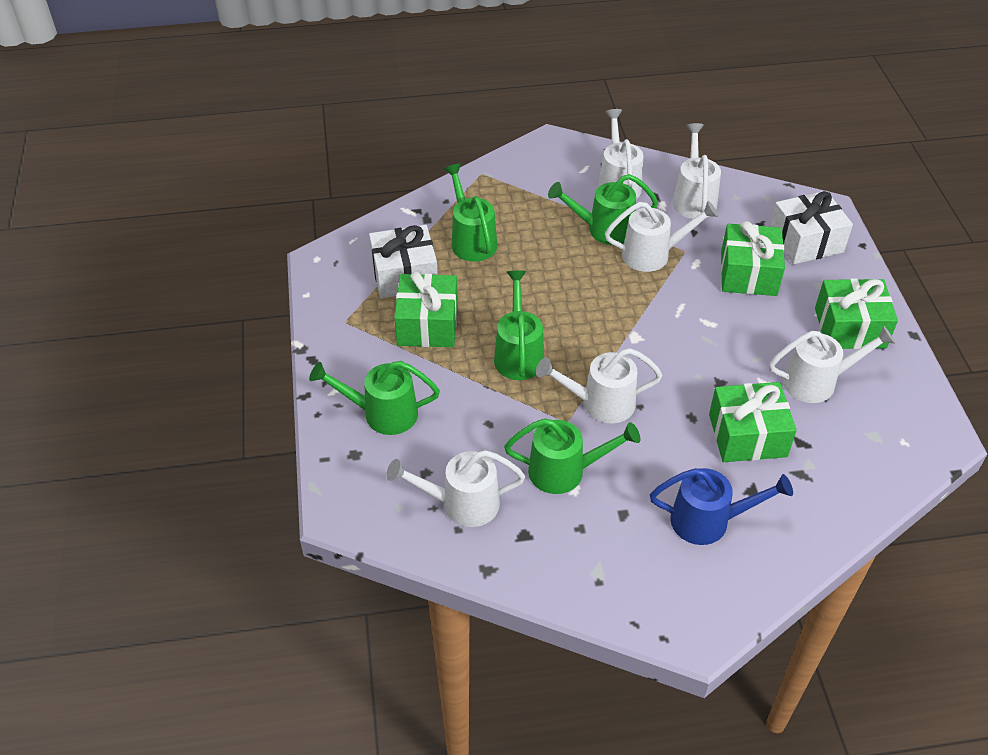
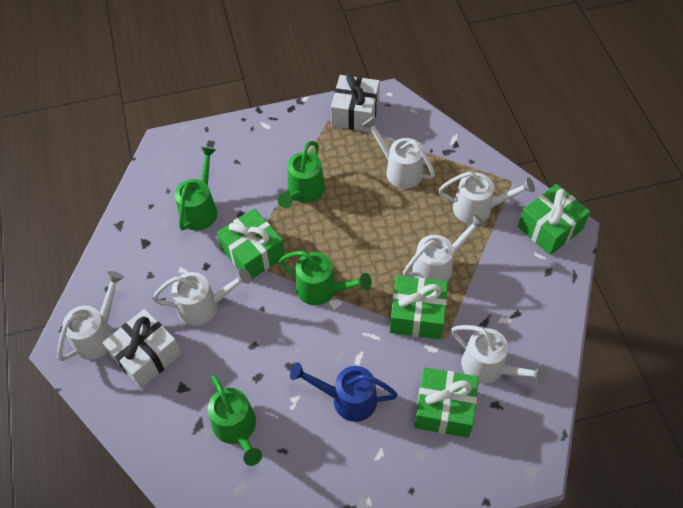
green watering can: [309,361,440,435] [444,164,497,262] [494,271,544,380] [504,418,640,494] [548,174,658,245] = 5 -> [175,147,217,231] [208,375,262,466] [278,141,325,208] [279,251,372,305] = 4

